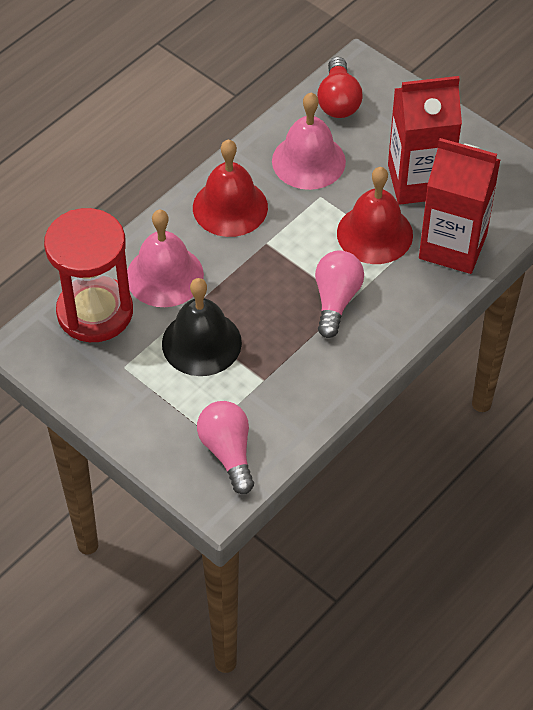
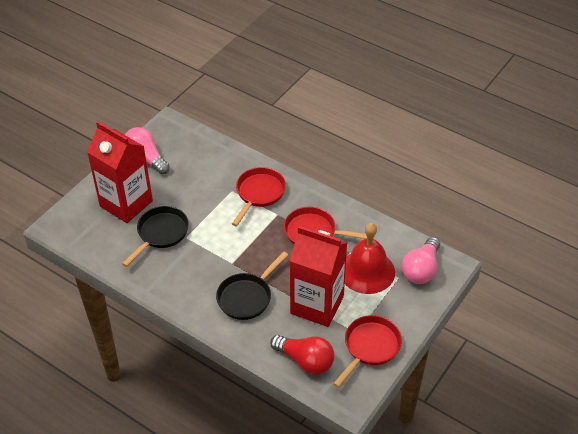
black bell: [162,278,242,376] = 1 -> none = 0
black pan: none = 0 -> [122,206,189,267] [216,252,288,320] = 2
pink bell: [127,210,204,307] [272,93,346,190] = 2 -> none = 0
red bell: [193,139,268,237] [337,167,413,264] = 2 -> [345,223,395,294] = 1
red hourglass: [44,208,133,342] = 1 -> none = 0
red pan: none = 0 -> [232,167,286,226] [284,207,367,244] [333,315,402,388] = 3

